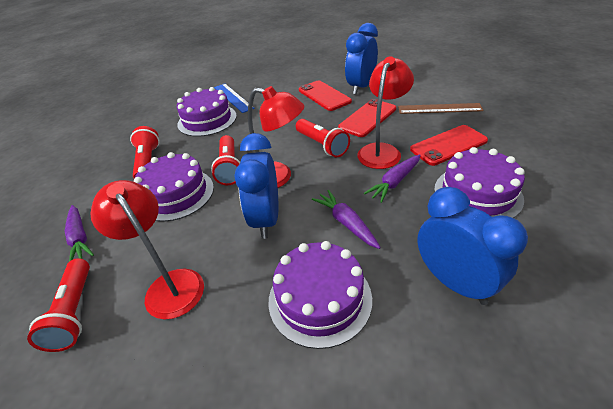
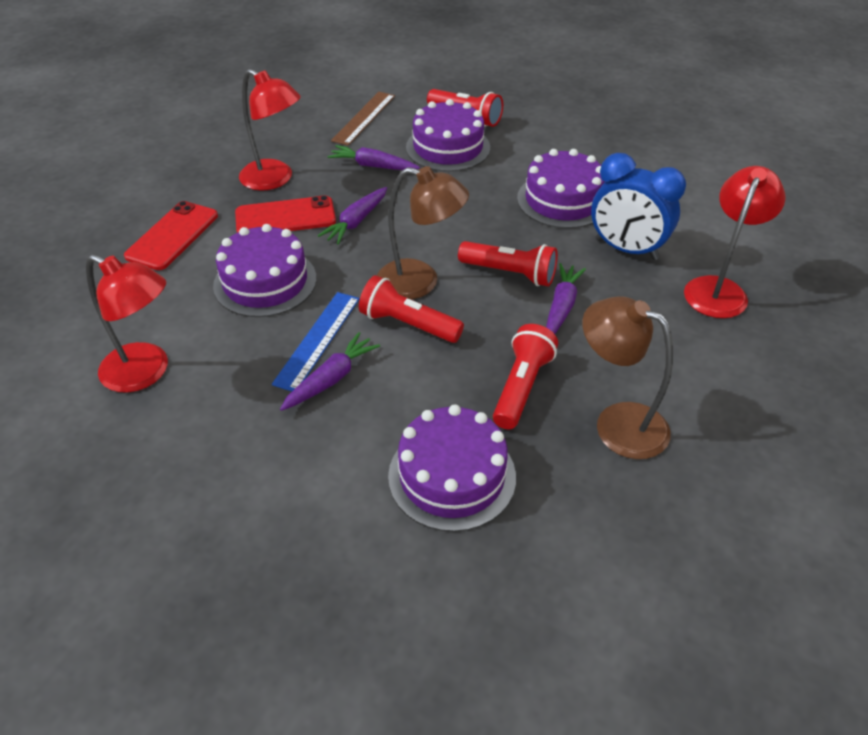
blue clock: [234,133,278,239] [345,23,378,95] [417,187,528,305] = 3 -> [591,153,686,260] = 1
brown lamp: none = 0 -> [377,166,469,299] [582,296,673,459] = 2
purple carrot: [65,205,94,261] [312,190,381,249] [364,154,421,203] = 3 -> [280,332,380,411] [318,187,387,245] [327,145,420,170] [546,263,586,334] = 4
red phone: [299,80,352,111] [338,99,396,137] [410,125,488,166] = 3 -> [124,201,218,270] [235,195,336,233] = 2

